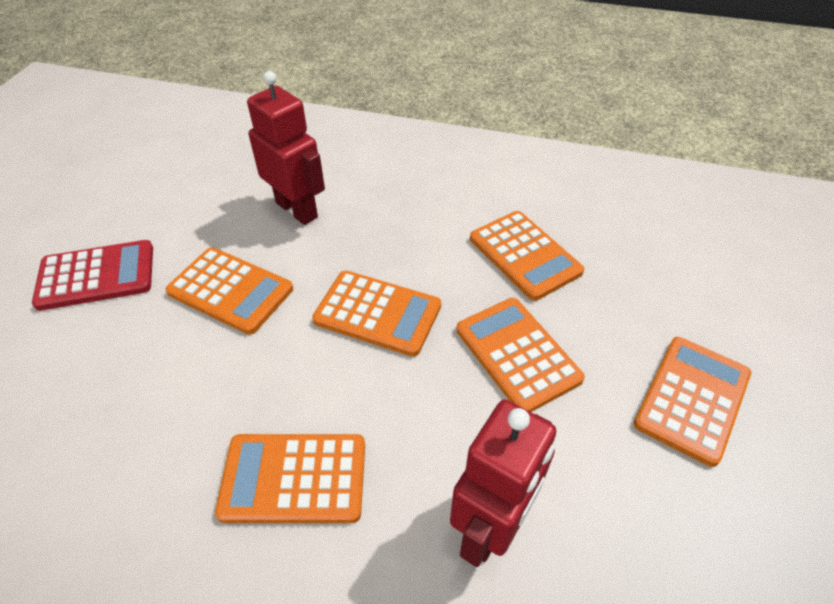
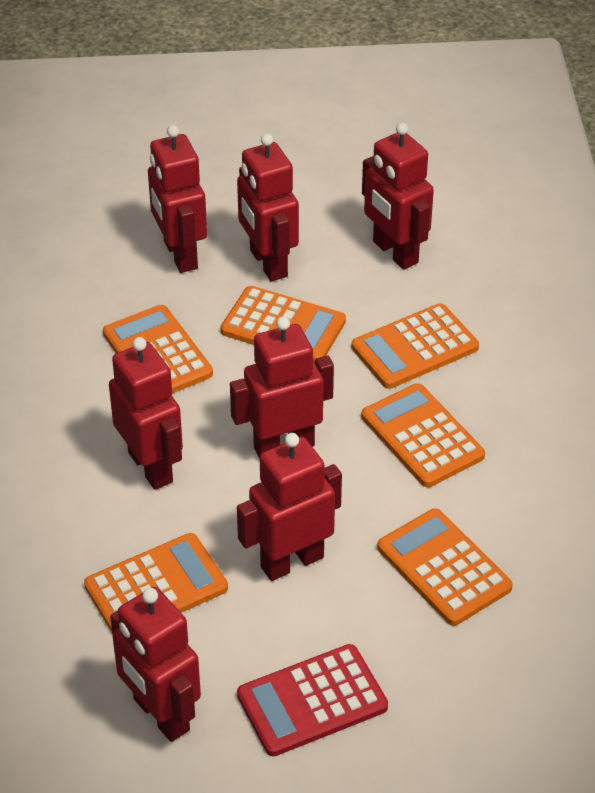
red robot: [247,71,325,225] [450,400,556,567] = 2 -> [109,337,183,490] [110,587,201,742] [148,125,207,273] [230,316,334,459] [237,133,299,282] [237,433,342,581] [362,123,434,270] = 7

